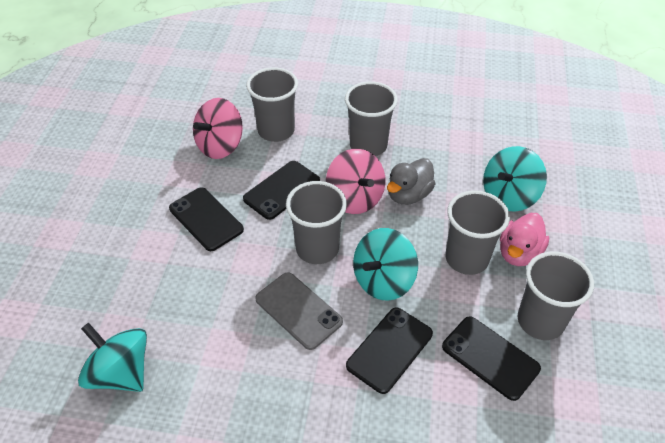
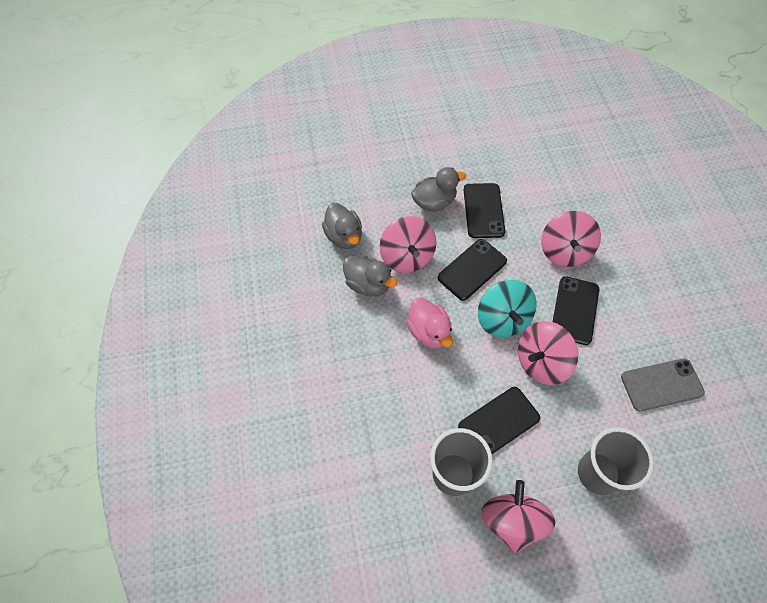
grey cup: [246,67,298,142] [286,181,347,264] [345,81,398,156] [445,190,510,275] [517,251,594,340] = 5 -> [430,428,493,496] [578,427,654,495] = 2
grey duck: [387,158,435,205] = 1 -> [322,203,362,249] [343,256,398,297] [411,167,466,212] = 3
pink spinning top: [193,98,243,159] [326,149,385,214] = 2 -> [380,216,436,273] [481,480,555,553] [518,321,578,385] [541,211,601,267] = 4
turquoise spinning top: [78,323,147,392] [353,228,418,301] [483,146,547,212] = 3 -> [478,280,537,337] = 1

